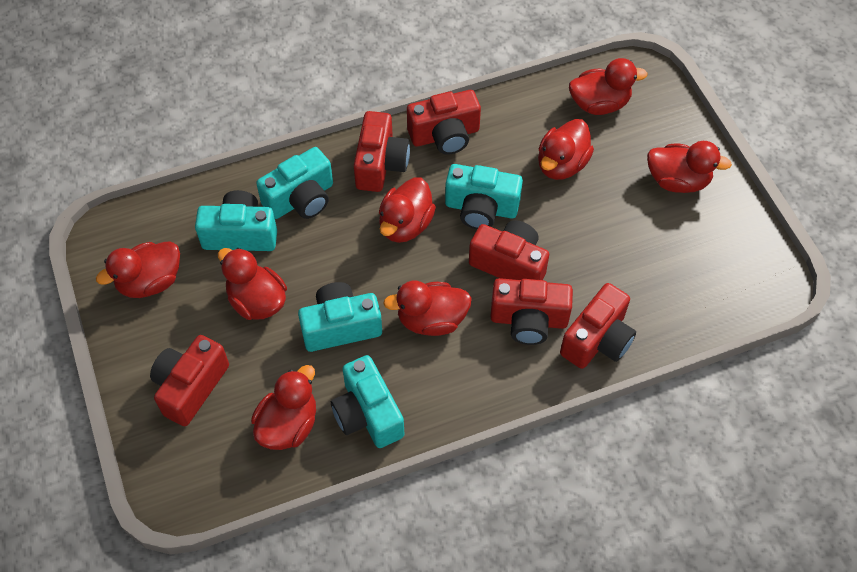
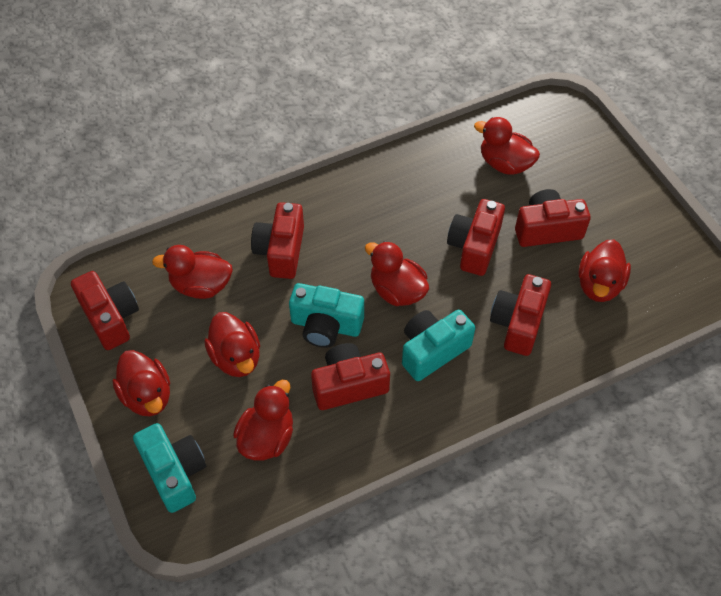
red duck: [96,241,180,298] [218,248,287,320] [251,365,316,450] [379,177,436,243] [383,281,472,336] [538,119,594,180] [569,58,648,115] [647,141,732,193] = 8 -> [112,350,170,416] [152,245,233,299] [204,312,260,377] [233,380,293,461] [365,241,429,306] [474,117,540,175] [579,239,631,302] = 7
turquoise camera: [195,190,277,251] [256,147,333,219] [298,282,382,352] [331,355,404,448] [445,164,523,229] = 5 -> [133,423,206,513] [289,283,364,348] [402,310,475,381] = 3

